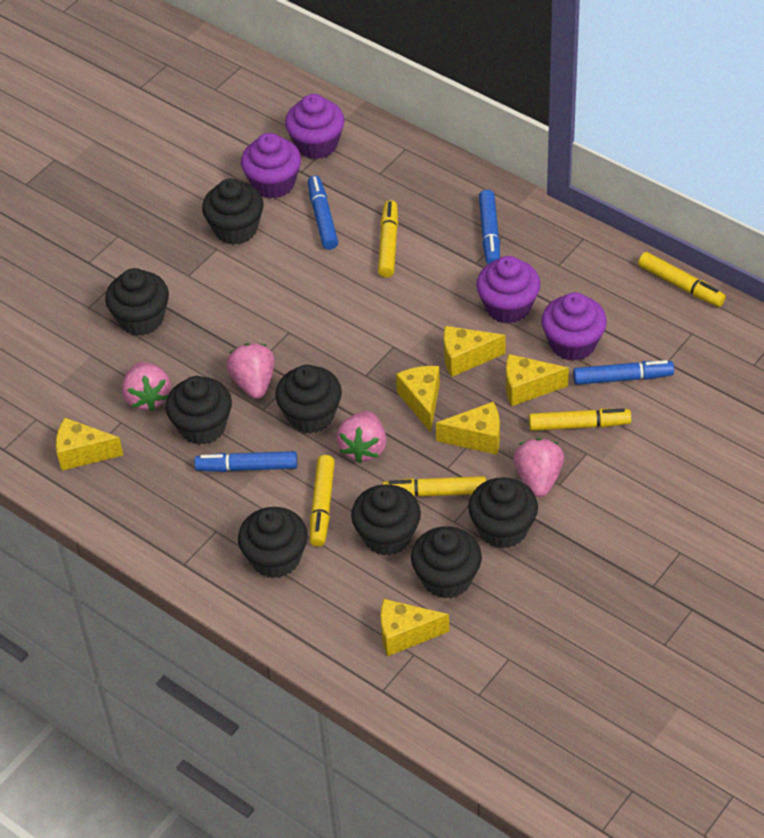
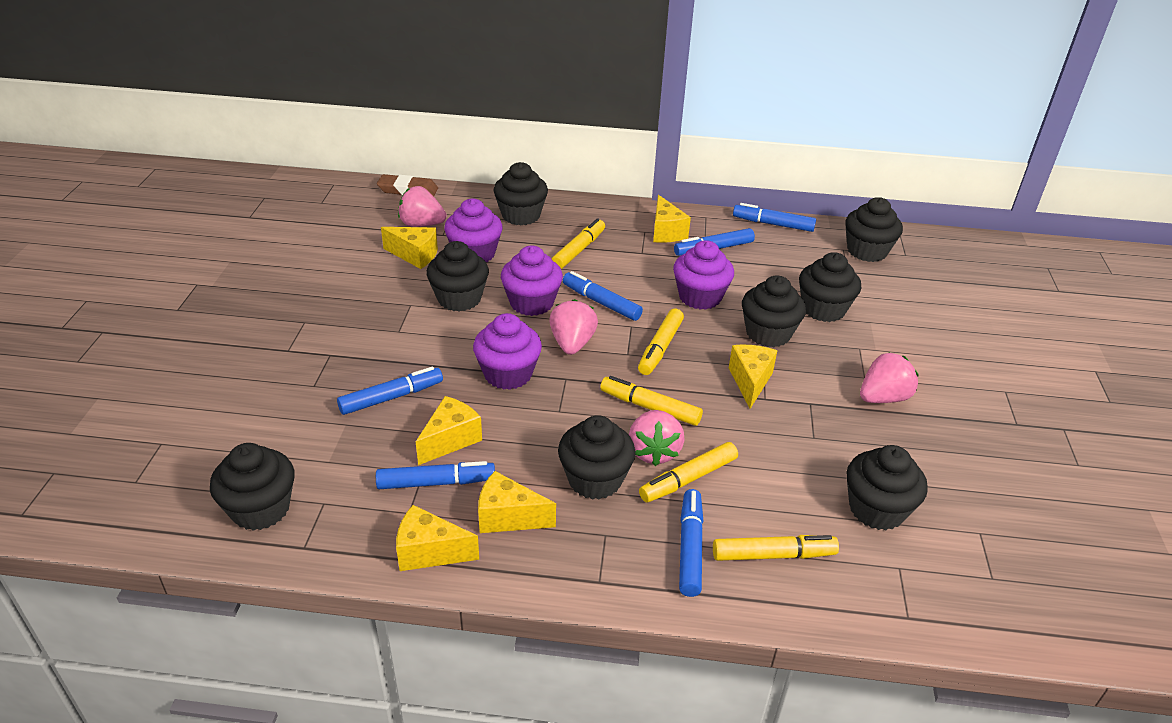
blue marker: [194,451,297,472] [308,176,338,250] [479,190,500,264] [573,360,674,385] = 4 -> [337,366,443,415] [376,461,495,489] [563,271,643,321] [674,228,755,256] [679,489,704,597] [733,203,816,232] = 6
brown eraser: none = 0 -> [377,174,438,196] = 1

